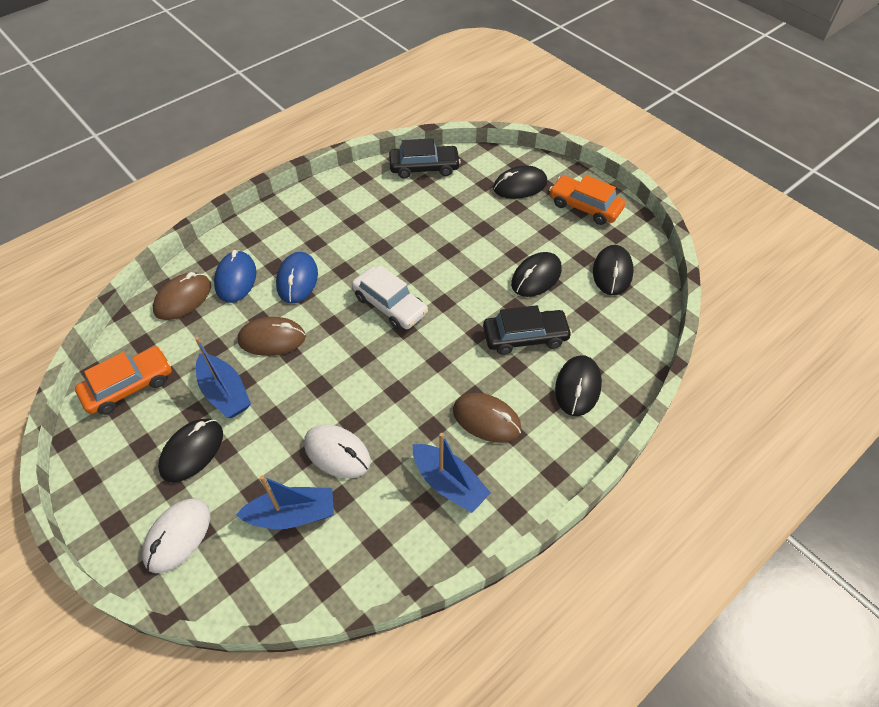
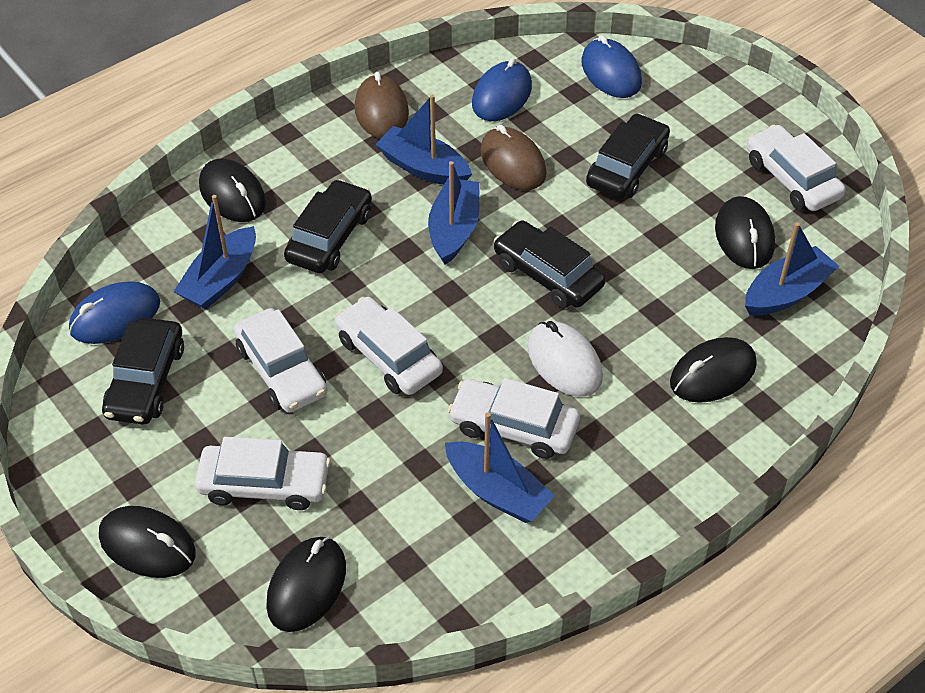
black car: [389,138,461,179] [483,305,572,355] = 2 -> [102,317,184,425] [284,179,372,273] [494,220,606,308] [586,113,670,199] = 4
blue boat: [195,337,251,418] [236,475,334,529] [413,433,491,513] = 3 -> [173,195,256,310] [375,94,472,185] [428,161,480,265] [445,412,555,523] [745,222,840,316] = 5
blue mouse: [214,250,256,303] [276,252,318,303] = 2 -> [69,281,160,344] [472,58,532,121] [581,35,642,98] = 3
brown mouse: [153,272,211,320] [238,317,306,356] [453,393,521,443] = 3 -> [355,72,409,139] [480,125,547,190] = 2
orange car: [75,346,172,415] [549,175,625,225] = 2 -> none = 0
white car: [352,265,428,330] = 1 -> [195,437,331,510] [234,308,327,413] [335,297,443,395] [448,378,580,459] [747,125,846,211] = 5
white mouse: [142,498,210,573] [304,424,371,478] = 2 -> [528,321,603,397] = 1

